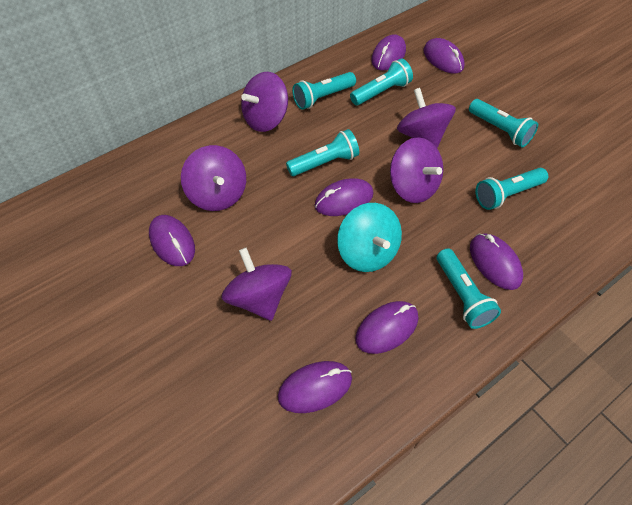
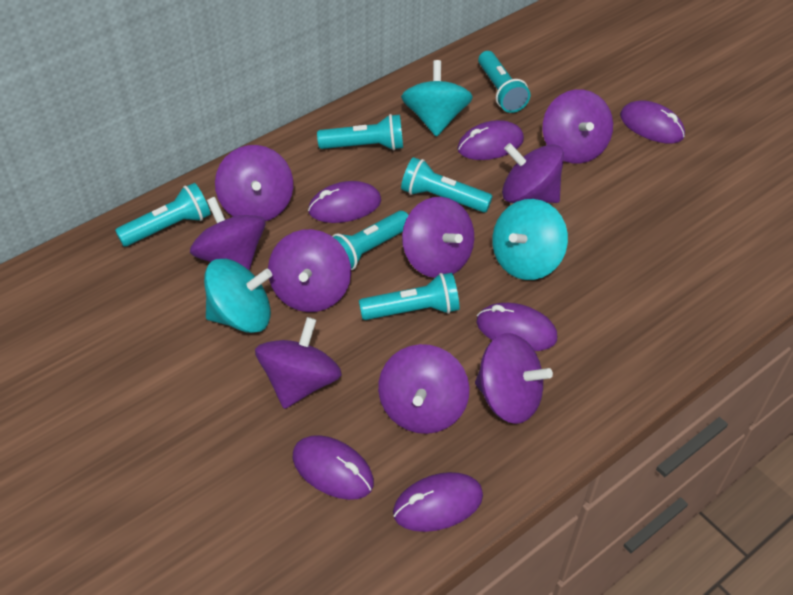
purple mouse: [149,215,195,266] [278,361,352,413] [315,178,373,216] [355,301,418,354] [371,34,406,71] [424,38,465,74] [470,234,523,290] = 7 -> [292,435,374,500] [308,181,381,223] [393,472,483,532] [457,120,524,160] [476,303,557,351] [620,100,685,144] = 6
purple spinning top: [181,145,246,211] [221,248,292,321] [241,72,288,132] [390,137,443,203] [397,88,456,148] = 5 -> [190,197,266,270] [215,145,293,221] [255,317,342,409] [268,229,351,312] [378,344,469,434] [402,197,474,278] [475,333,553,424] [502,143,564,203] [543,89,613,163] = 9
turquoise spinning top: [337,203,402,272] = 1 -> [204,259,272,333] [401,60,473,137] [492,199,568,280] = 3

